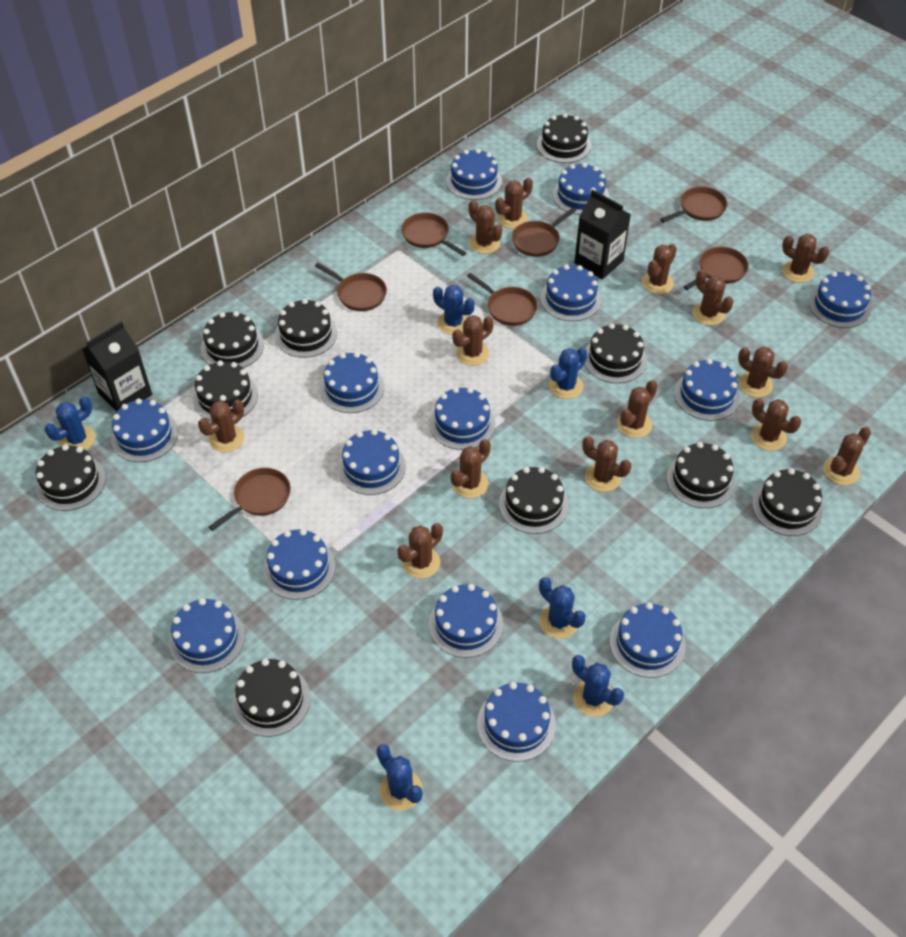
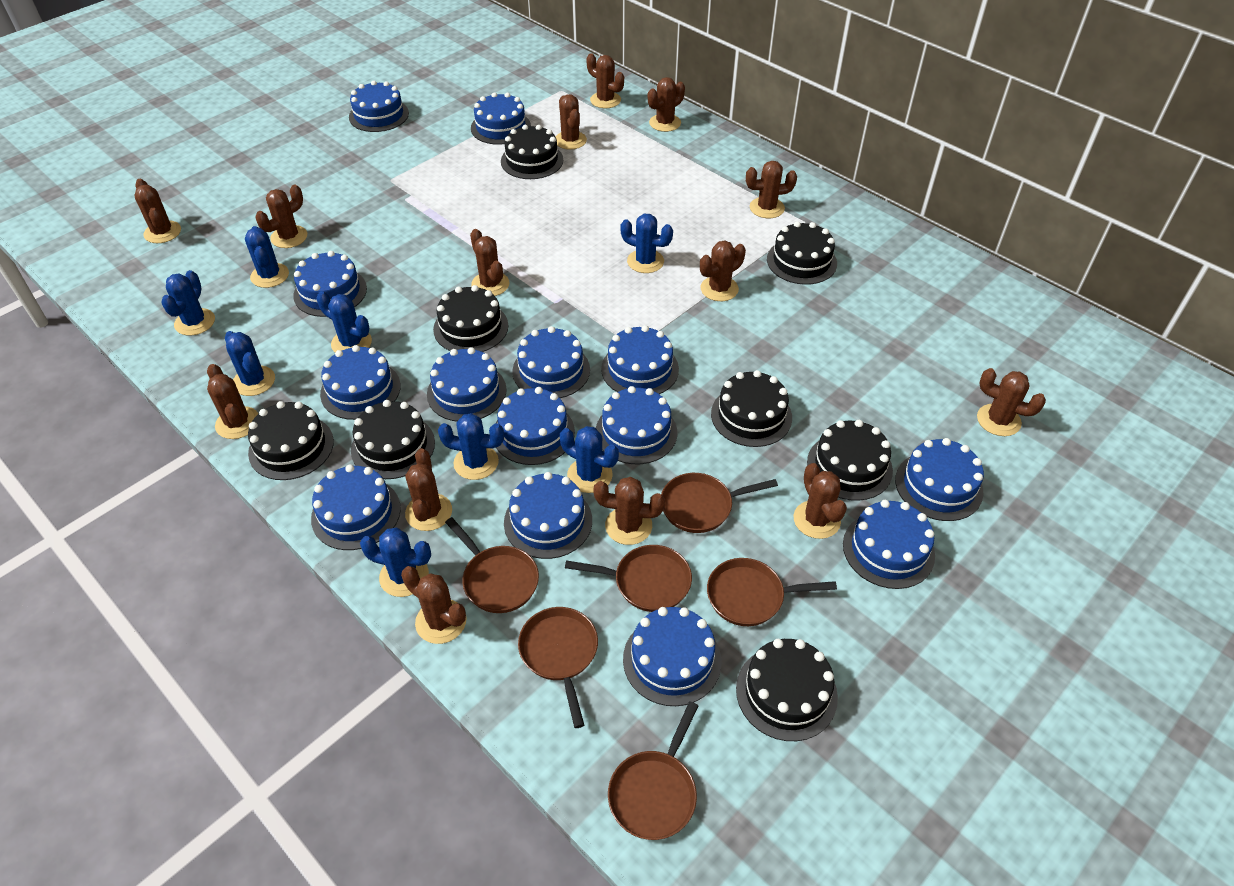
black cake: [36,444,106,511] [193,360,258,421] [201,311,264,368] [232,659,310,737] [275,299,337,358] [499,467,569,534] [537,113,591,163] [584,323,647,383] [666,442,736,508] [752,468,823,536] = 10 -> [248,401,334,480] [351,400,435,479] [433,285,508,352] [501,125,563,179] [711,370,792,447] [736,639,838,741] [767,221,837,285] [807,420,893,501] = 8
black carton: [82,322,152,412] [574,190,631,279] = 2 -> none = 0
blue cactus: [45,396,95,450] [376,744,423,811] [433,285,475,335] [539,577,586,639] [549,347,587,399] [572,655,624,717] = 6 -> [161,270,215,336] [225,331,275,396] [245,226,289,288] [316,291,372,352] [360,528,431,597] [438,413,504,480] [560,426,619,493] [620,214,673,273] = 8
brown pan: [209,468,291,531] [315,263,387,311] [401,213,466,256] [467,273,538,326] [512,207,577,257] [660,186,727,223] [684,247,749,290] = 7 -> [445,517,539,613] [518,607,598,728] [565,545,692,612] [608,702,698,840] [661,473,778,533] [707,558,837,626] = 6

